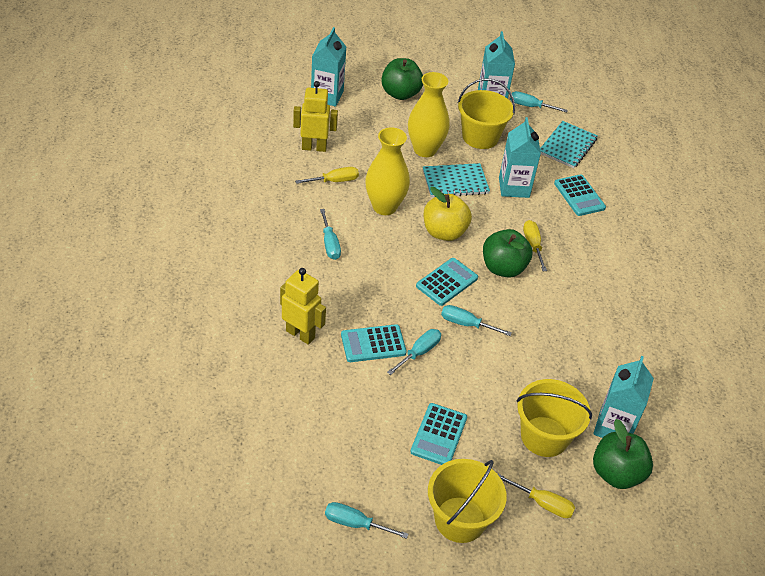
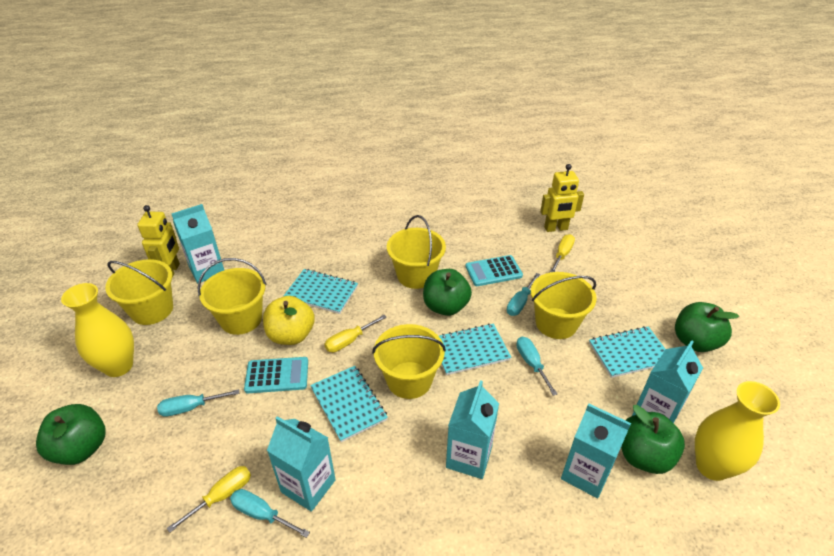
green apple: [381,58,423,100] [483,229,533,278] [593,419,653,489] = 3 -> [36,404,106,465] [423,269,472,316] [621,405,685,474] [675,302,739,352] = 4
turquoise calculator: [341,324,407,362] [410,403,467,465] [416,258,478,306] [554,174,606,216] = 4 -> [244,357,308,393] [465,255,523,286] = 2
turquoise carton: [311,27,346,107] [478,31,515,99] [499,117,541,198] [593,356,654,438] = 4 -> [171,204,224,283] [267,416,336,512] [446,380,499,479] [561,403,631,498] [632,340,703,423] = 5
turquoise notebook: [423,163,490,197] [540,121,598,168] = 2 -> [284,269,358,314] [310,366,388,442] [439,323,511,375] [589,326,665,378] = 4
turquoise screwdriver: [320,209,341,260] [325,502,408,539] [387,329,441,375] [441,305,512,336] [510,91,568,112] = 5 -> [157,389,239,417] [230,489,310,538] [507,273,540,316] [516,336,557,396] = 4
yellow bucket: [428,459,507,543] [458,78,515,149] [516,379,592,457] = 3 -> [105,259,173,325] [198,258,267,335] [372,324,446,399] [387,215,446,289] [531,272,597,339] = 5

